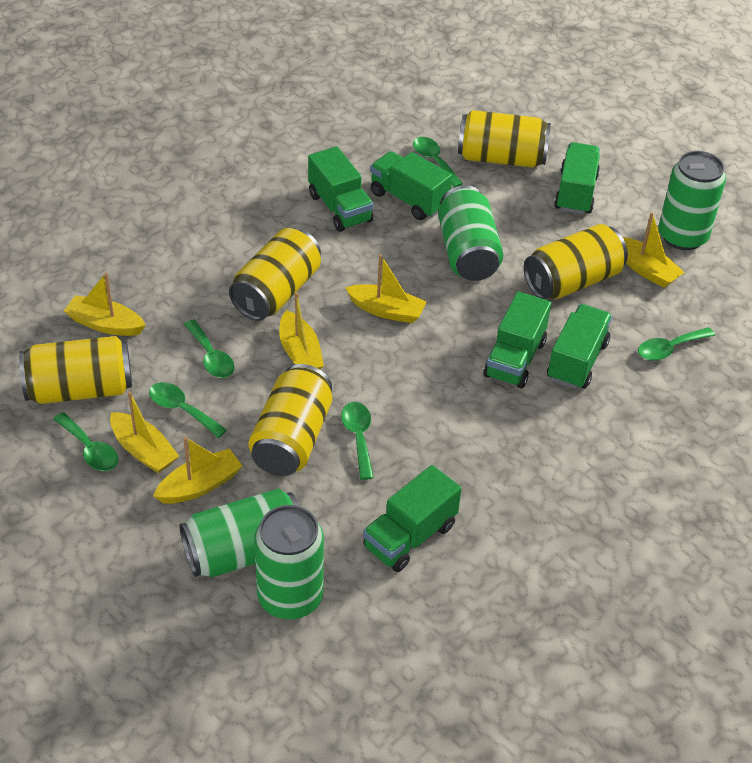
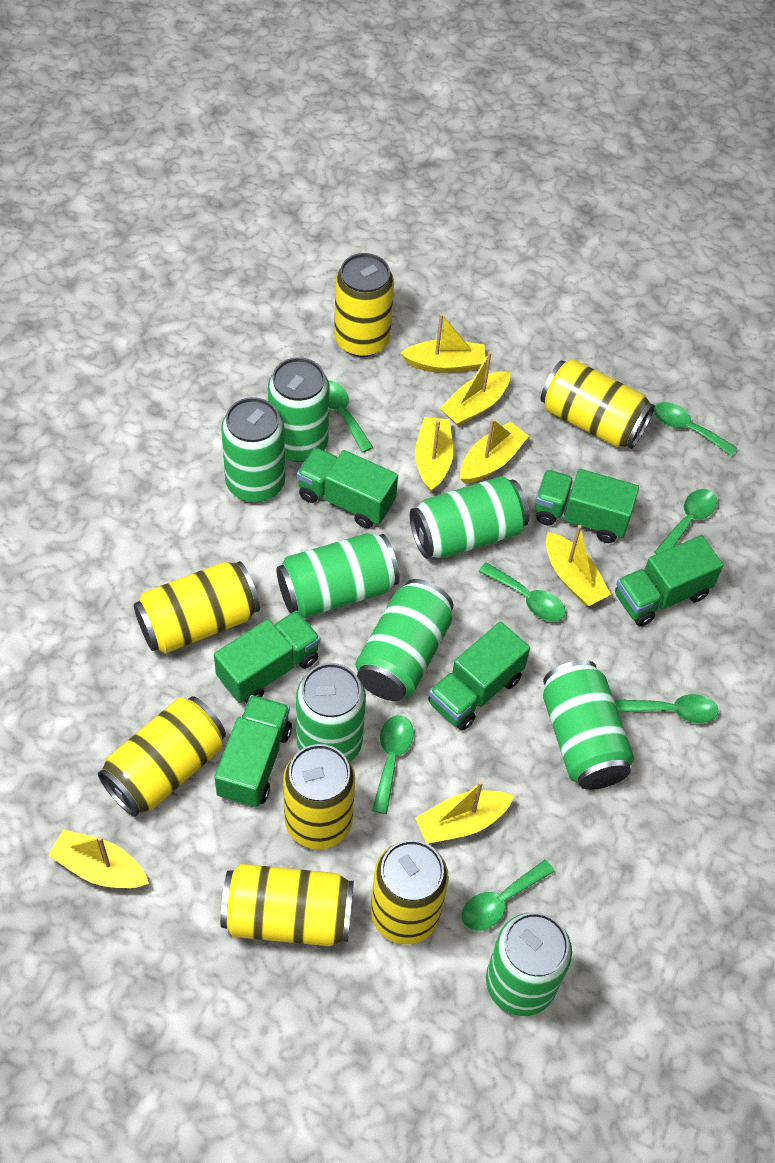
green can: [179,488,299,577] [254,505,324,619] [438,185,503,281] [658,151,726,250] = 4 -> [221,397,285,502] [268,357,330,462] [277,533,399,618] [296,663,366,762] [356,579,454,701] [410,476,530,559] [486,912,572,1016] [543,660,634,790] = 8
green spoon: [53,412,118,471] [149,382,227,438] [184,320,235,378] [341,402,374,480] [413,137,463,188] [638,327,715,361] = 6 -> [328,380,373,453] [372,715,414,814] [462,860,555,931] [478,562,565,622] [615,694,719,723] [654,402,737,457] [654,489,717,554] = 7
yellow boat: [64,272,146,336] [110,391,179,474] [153,437,242,504] [279,292,324,369] [345,254,427,323] [623,212,685,288] = 6 -> [48,829,149,888] [400,313,485,373] [415,417,453,492] [415,781,514,844] [440,351,510,426] [460,418,529,484] [546,525,611,606] = 7
yellow can: [19,336,132,404] [229,228,321,321] [248,364,332,476] [458,110,551,168] [524,224,628,299] = 5 -> [98,696,226,817] [134,561,260,654] [220,864,354,946] [283,744,356,849] [334,253,394,357] [371,840,449,944] [541,359,655,449] = 7

